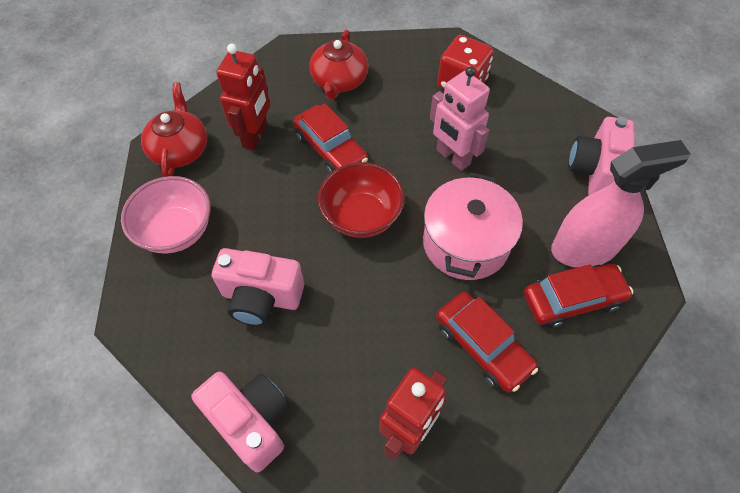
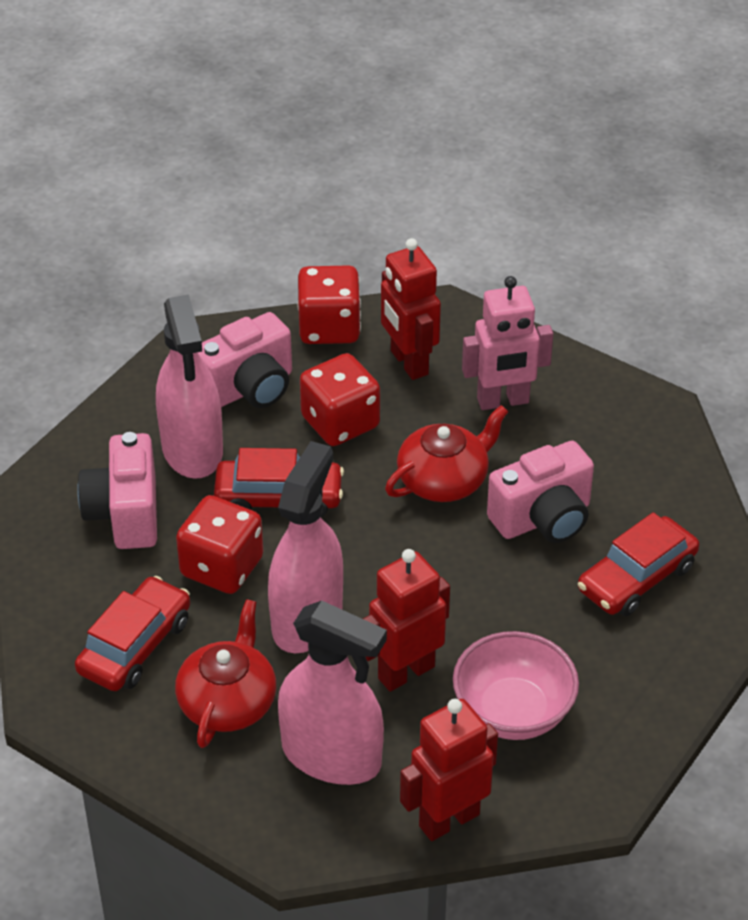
pink pot: [423,172,523,280] = 1 -> none = 0
pink spray bottle: [551,140,691,268] = 1 -> [156,295,223,479] [268,441,343,653] [278,601,387,785] = 3
red bowl: [318,162,405,238] = 1 -> none = 0
red dice: [437,35,494,89] = 1 -> [176,495,263,594] [297,265,361,344] [300,353,380,446] = 3
red robot: [216,44,270,150] [379,368,447,462] = 2 -> [363,549,450,692] [381,238,441,380] [400,699,498,841] = 3

